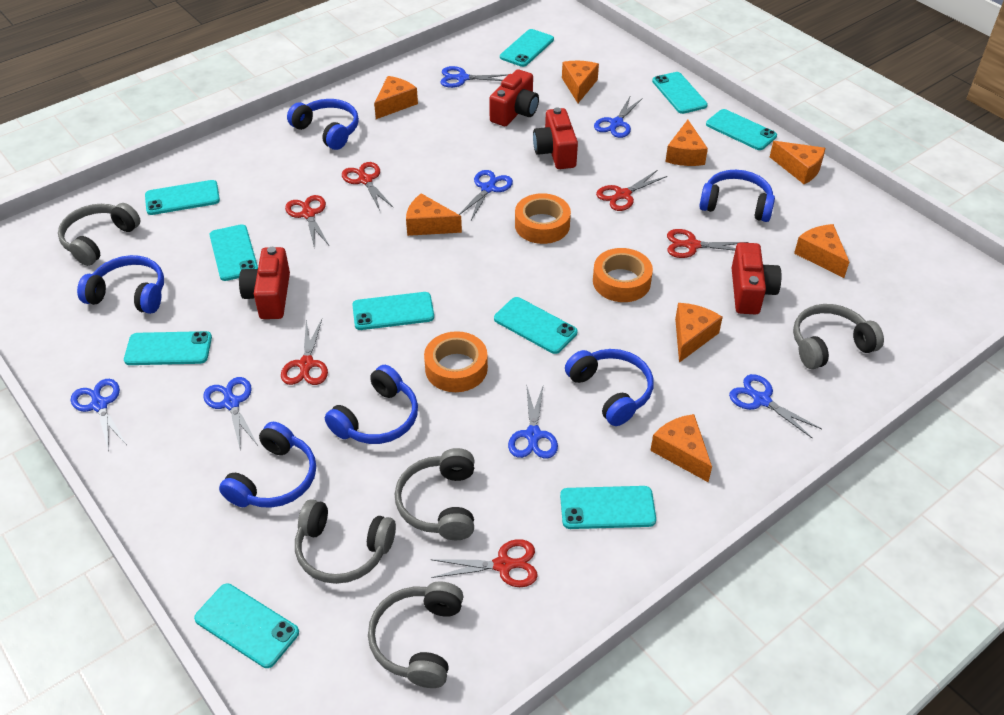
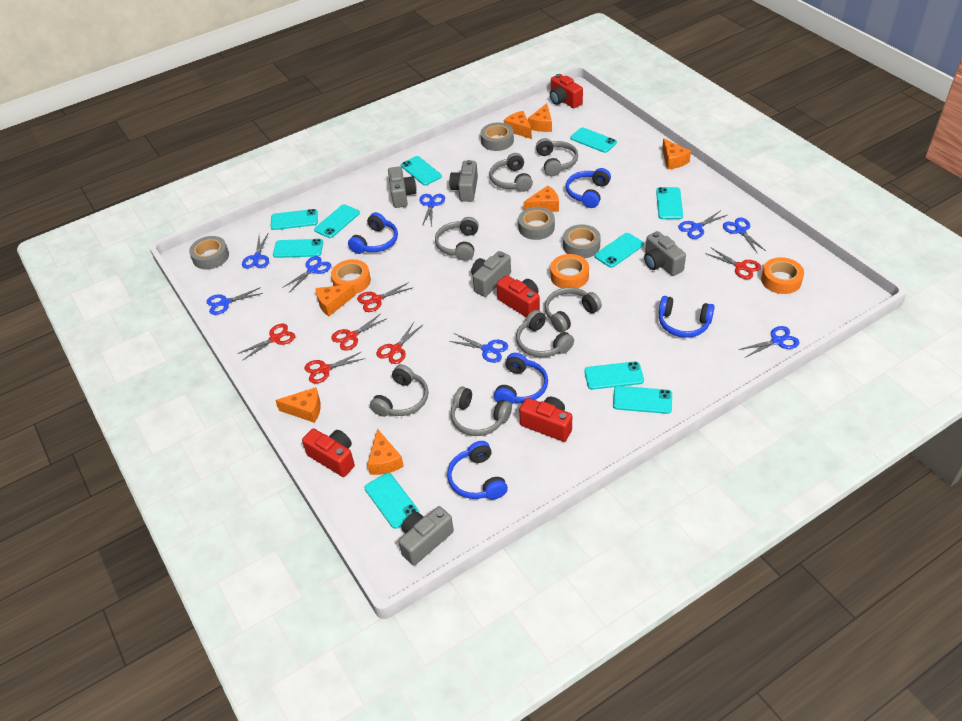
blue headphones: [77,255,164,314] [219,422,316,508] [287,99,359,150] [325,365,418,444] [565,349,654,426] [699,170,775,222] = 6 -> [348,212,398,254] [447,441,508,500] [494,353,548,404] [566,168,611,208] [659,296,714,338] = 5
blue scissors: [71,379,126,451] [203,377,257,448] [440,66,509,88] [459,170,513,220] [508,384,558,459] [594,95,643,138] [729,374,822,439] = 7 -> [206,287,263,315] [242,234,269,269] [282,256,331,292] [419,194,445,227] [449,333,508,363] [678,210,727,239] [723,218,766,254] [739,326,800,358] = 8
grey camera: none = 0 -> [388,166,417,208] [399,506,454,565] [449,160,478,202] [471,251,511,297] [644,231,686,276] = 5
grey headphones: [58,203,141,266] [295,499,396,584] [368,581,464,688] [395,448,474,540] [793,304,884,369] = 5 -> [370,364,429,417] [435,217,479,261] [451,387,512,436] [489,153,533,192] [516,310,574,357] [536,138,578,176] [545,287,602,333] = 7
grey tape: none = 0 -> [189,236,229,269] [481,122,514,151] [518,207,555,240] [563,224,601,258] = 4
orange cheese: [374,76,418,119] [406,193,462,236] [562,61,599,103] [650,414,712,482] [665,120,708,166] [675,303,723,363] [770,141,825,184] [794,224,849,278] = 8 -> [275,387,321,423] [316,284,356,316] [367,429,404,475] [504,111,532,139] [524,185,559,212] [528,103,552,132] [662,138,691,169] = 7

